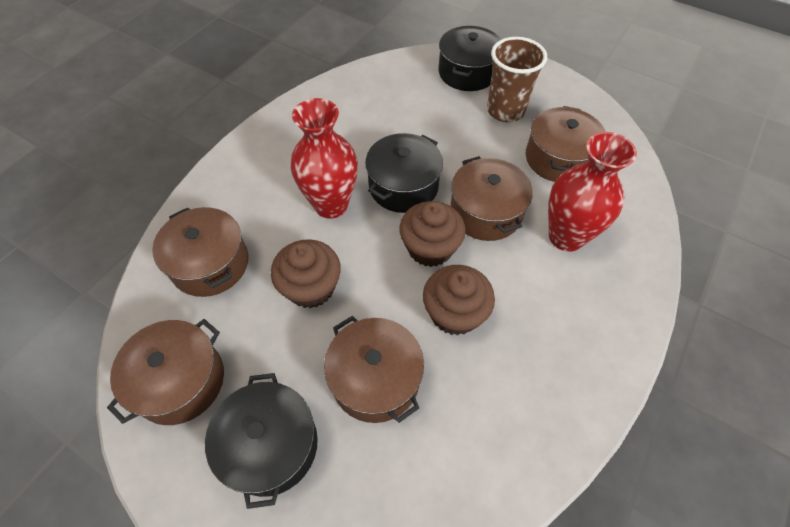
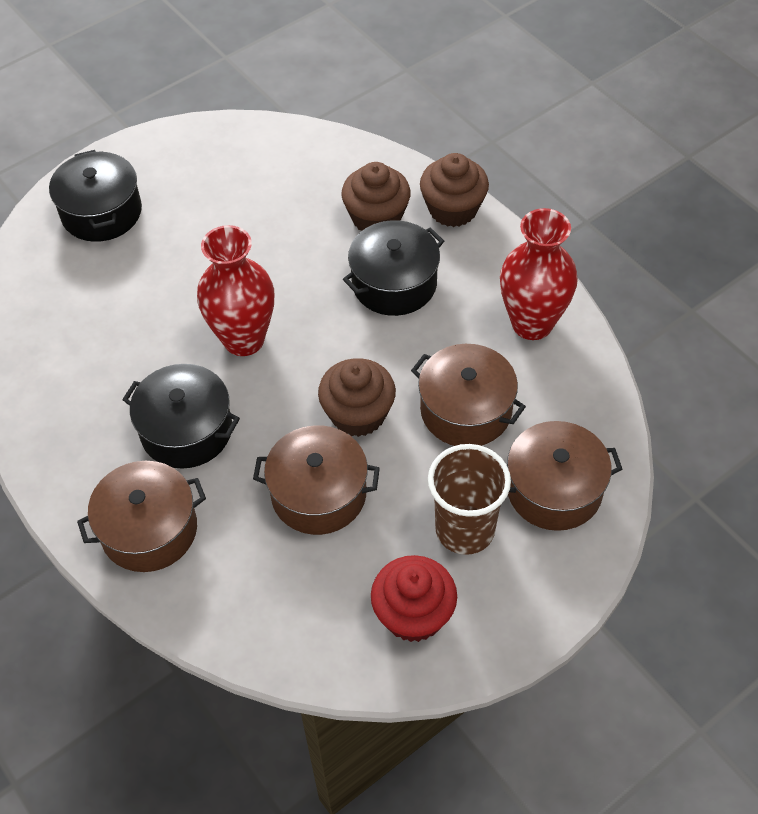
brown pot: [107,319,224,425] [152,207,248,297] [324,316,424,423] [450,156,533,241] [526,106,606,182] = 5 -> [77,461,206,572] [253,426,380,535] [411,344,526,446] [507,421,622,531] = 4
red cupcake: none = 0 -> [371,555,457,642] = 1

